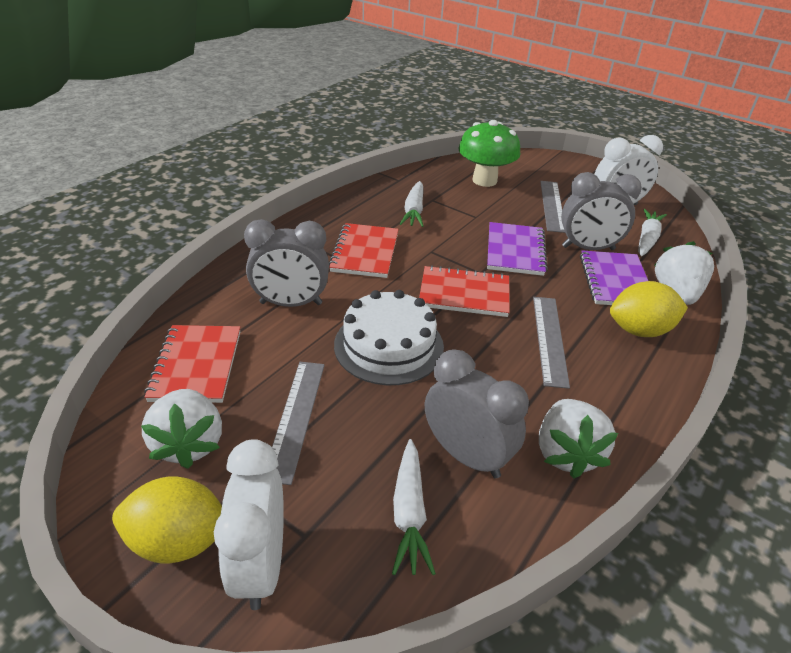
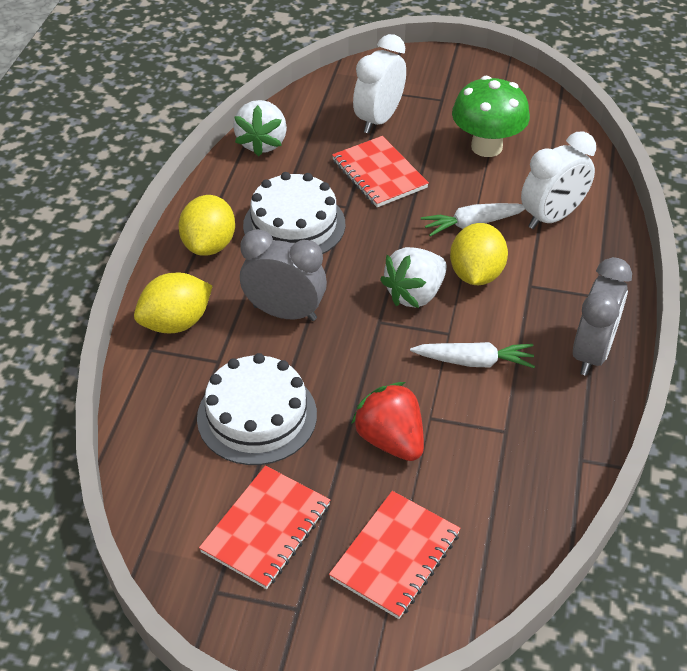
grey clock: [244,219,329,307] [425,349,529,478] [561,172,642,250] = 3 -> [240,229,327,321] [573,257,632,376] = 2
grey ruler: [272,362,325,485] [533,297,570,389] [540,181,565,233] = 3 -> none = 0
purple notebook: [487,222,548,276] [580,250,648,305] = 2 -> none = 0
red strawberry: none = 0 -> [351,382,424,461] = 1
white cake: [334,290,444,385] = 1 -> [197,353,317,465] [243,172,345,254] = 2
white carrot: [392,439,436,575] [400,181,424,227] [638,209,667,256] = 3 -> [410,342,535,368] [421,203,525,237] = 2
white strawberry: [141,389,222,469] [539,399,618,479] [654,241,714,305] = 3 -> [233,100,287,157] [380,247,447,308] = 2
yellow lemon: [112,476,222,564] [610,281,688,337] = 2 -> [134,272,213,333] [178,195,235,256] [450,223,508,285] = 3

